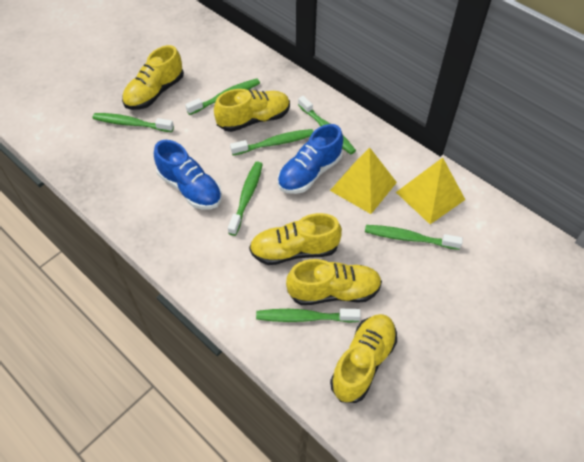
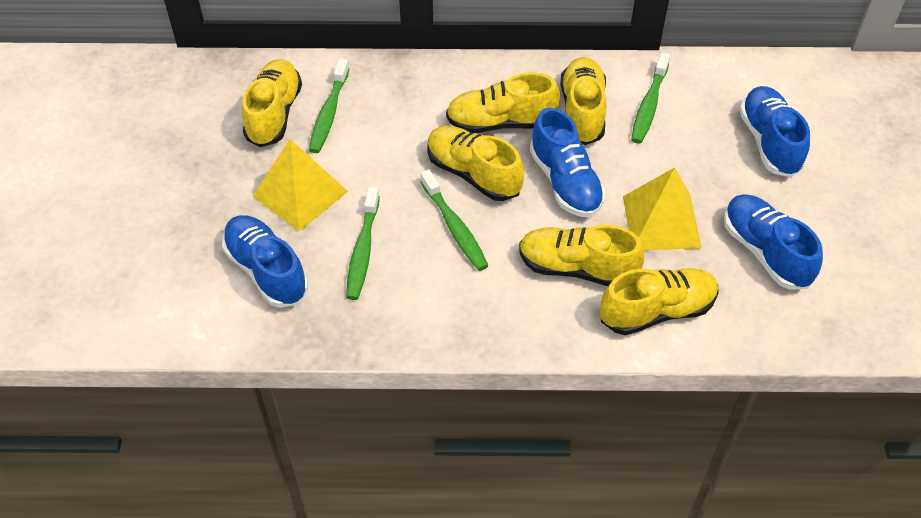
blue shoe: [154,140,222,209] [278,124,343,194] = 2 -> [222,215,308,308] [530,108,605,217] [724,194,823,290] [740,86,810,177] = 4
green toothbrush: [93,113,174,132] [185,78,260,115] [228,162,263,236] [230,129,314,156] [256,309,361,323] [298,96,356,155] [365,225,463,250] = 7 -> [309,58,349,153] [346,187,380,300] [420,169,489,271] [631,52,670,144] = 4
yellow shoe: [122,45,184,110] [214,89,290,132] [249,213,342,265] [286,259,382,305] [330,314,397,403] = 5 -> [242,59,302,147] [427,126,524,201] [446,73,560,133] [519,225,645,286] [560,57,607,145] [600,268,719,335] = 6

